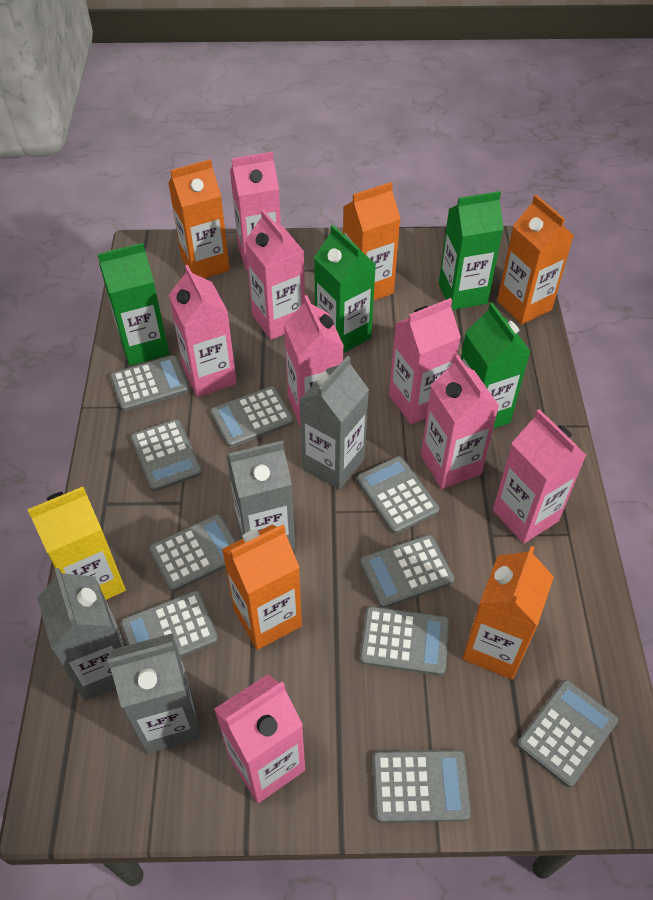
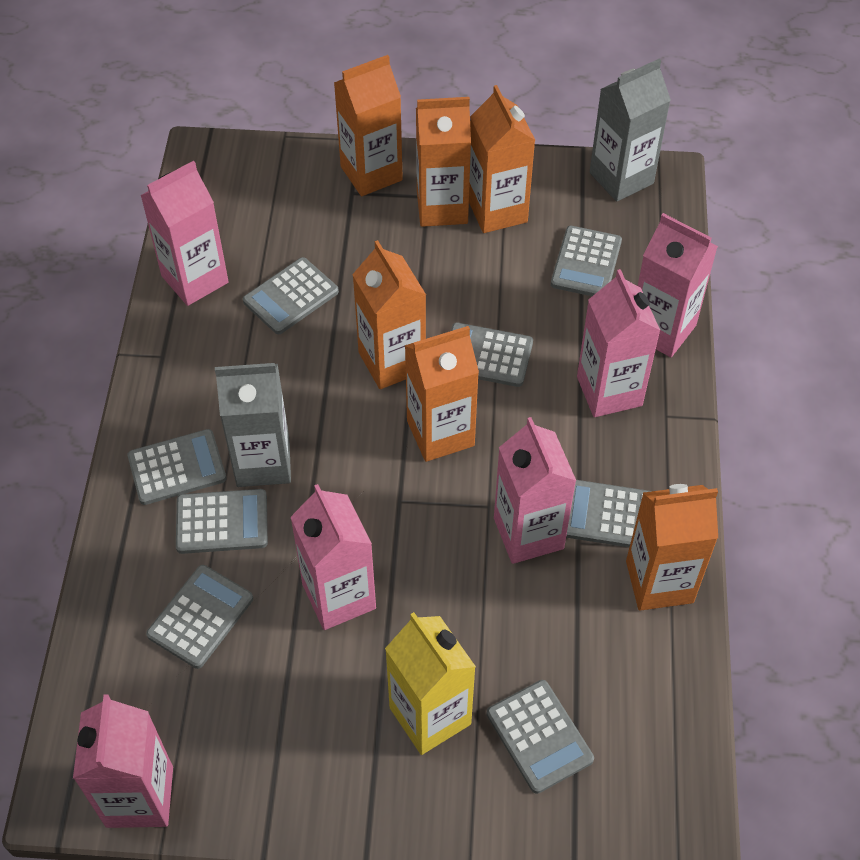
green carton: [97,243,169,366] [314,225,376,353] [439,191,503,310] [461,302,531,429] = 4 -> none = 0
grey calculator: [110,355,189,411] [121,591,218,657] [131,419,202,492] [149,515,236,592] [210,386,294,448] [357,456,439,534] [360,535,455,608] [360,606,449,676] [373,750,471,823] [517,680,618,787] = 10 -> [127,429,227,505] [146,565,253,669] [176,489,268,554] [243,257,339,334] [451,322,533,387] [487,680,594,794] [551,226,622,296] [566,480,651,547] = 8
grey carton: [37,568,125,701] [108,633,201,754] [226,440,295,549] [300,356,369,490] = 4 -> [215,363,291,487] [590,59,671,202] = 2
orange carton: [168,159,230,278] [222,525,302,650] [343,182,401,300] [462,546,554,680] [497,195,574,324] = 5 -> [334,55,403,196] [352,240,426,389] [405,326,479,462] [416,97,471,227] [469,85,535,233] [626,484,718,611] = 6
pink carton: [169,265,237,397] [214,674,305,803] [230,152,281,270] [245,209,305,340] [284,295,344,427] [389,298,461,425] [421,355,499,489] [493,409,586,544] = 8 -> [73,695,173,828] [140,161,229,306] [290,484,376,630] [494,417,576,564] [577,269,661,417] [638,213,718,357] = 6

